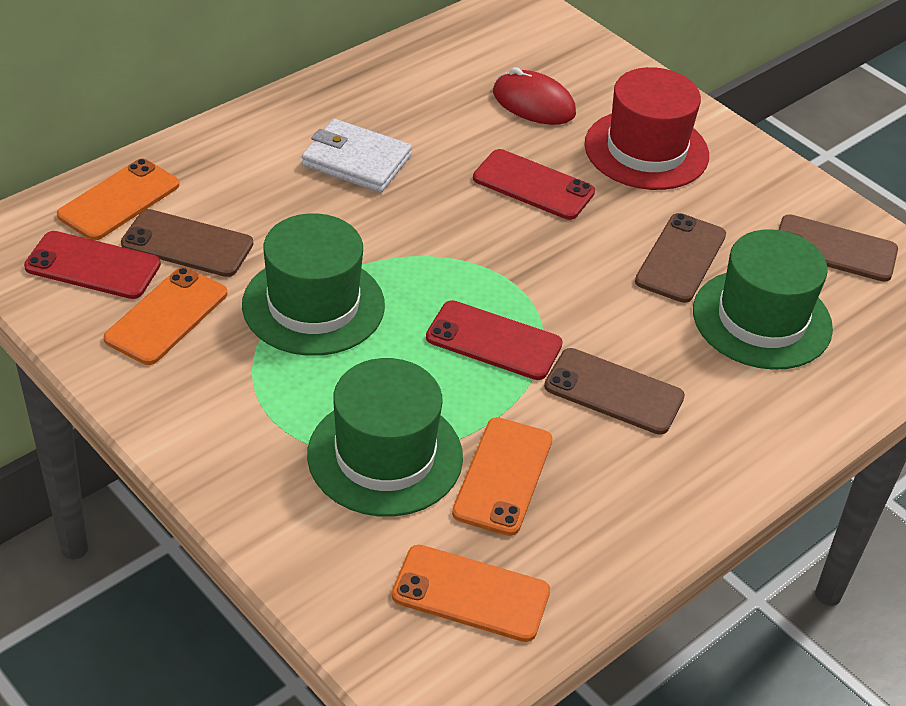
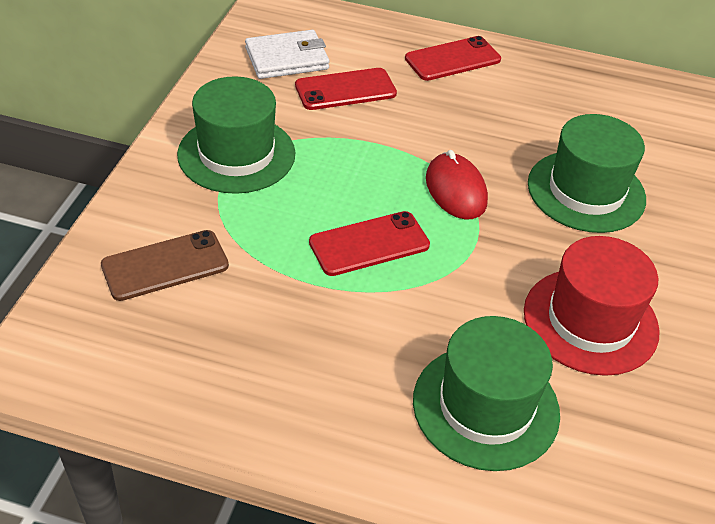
brown phone: [121,209,253,277] [544,348,685,435] [635,213,726,303] [778,214,898,282] = 4 -> [101,230,229,301] = 1
orange phone: [57,158,179,240] [104,267,227,365] [392,545,550,642] [452,417,552,536] = 4 -> none = 0

